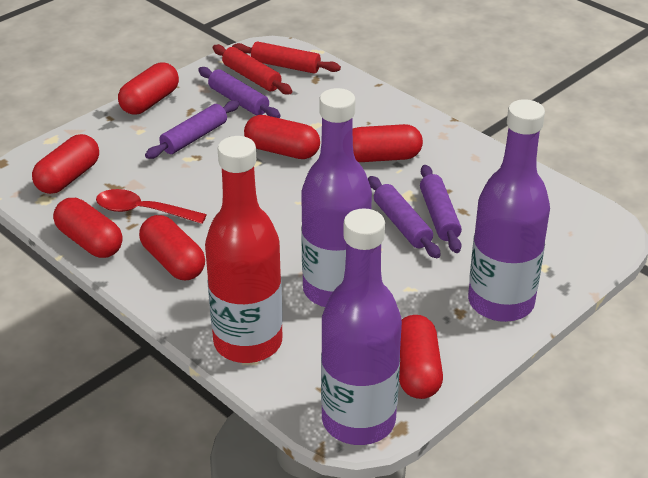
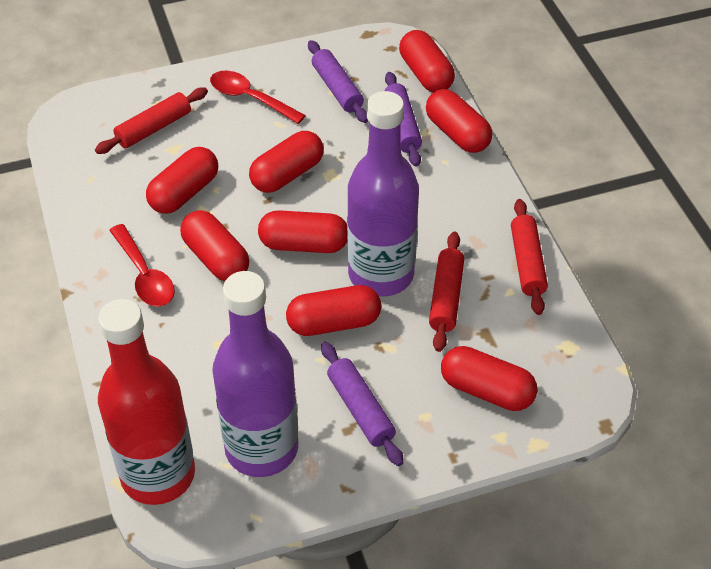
purple bottle: [301,88,372,307] [321,208,402,445] [468,99,550,322] = 3 -> [212,271,298,477] [347,91,419,297] = 2
purple rolling pin: [145,100,240,159] [198,67,281,118] [368,176,441,258] [420,165,462,253] = 4 -> [308,40,368,123] [321,342,404,466] [384,72,422,167] = 3
red capsule: [32,134,99,194] [53,198,123,258] [118,62,179,115] [139,215,205,280] [244,115,320,159] [353,124,423,162] [399,315,443,399] = 7 -> [146,147,218,214] [180,210,249,281] [249,131,324,193] [258,210,347,253] [286,285,381,336] [399,30,455,92] [426,89,492,153] [441,346,538,411] = 8
red rolling pin: [213,44,292,95] [232,41,341,74] = 2 -> [95,87,208,154] [429,232,464,352] [511,199,548,315] = 3
red spoon: [96,189,207,224] = 1 -> [109,224,175,307] [210,71,306,124] = 2

